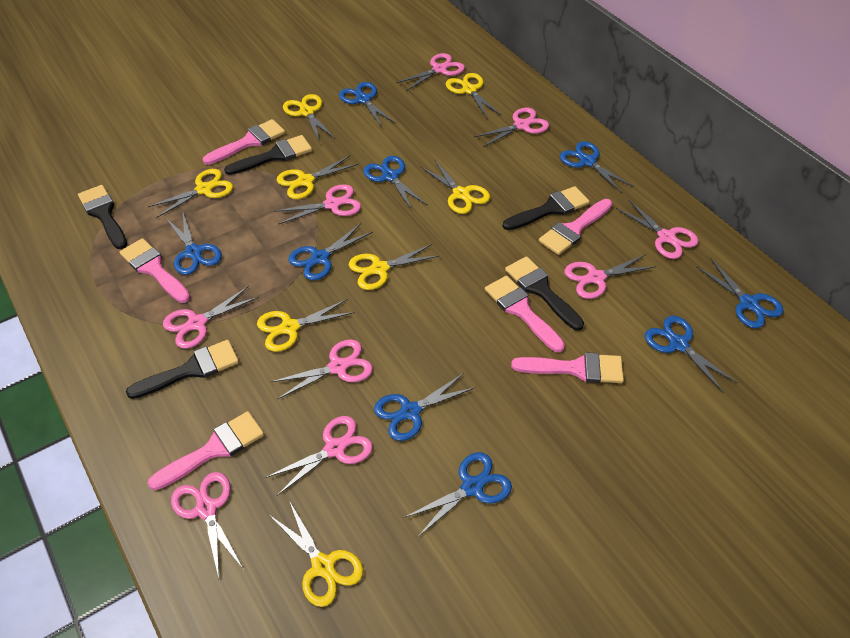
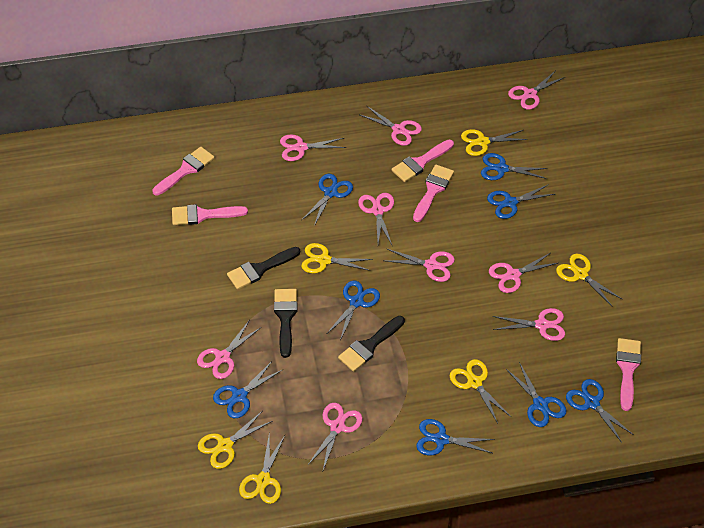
black brush: [78,185,127,249] [126,340,239,399] [224,135,312,175] [503,186,590,230] [505,256,584,331] = 5 -> [227,247,300,290] [274,289,297,358] [338,316,405,372] = 3
blue scissors: [166,213,222,275] [288,223,373,280] [339,82,396,128] [363,156,428,210] [374,373,476,441] [404,452,512,537] [560,141,634,193] [645,316,738,393] [696,258,784,328] = 9 -> [213,360,282,418] [302,174,353,226] [327,281,380,340] [416,419,495,456] [481,153,548,180] [487,184,555,219] [506,362,567,427] [566,379,634,443] = 8
pink brush: [119,238,190,303] [148,411,264,490] [202,119,285,165] [485,276,565,352] [511,352,624,383] [539,199,612,255] = 6 -> [152,147,215,196] [172,204,248,225] [392,140,454,182] [413,165,454,222] [616,338,641,411] = 5
yellow scissors: [148,169,233,218] [257,299,355,352] [269,502,364,607] [277,155,359,199] [283,94,334,143] [349,244,440,290] [420,159,490,214] [446,73,501,118] = 8 -> [198,411,272,469] [239,436,285,504] [301,243,373,273] [450,359,511,423] [461,129,528,156] [556,253,622,307] = 6

